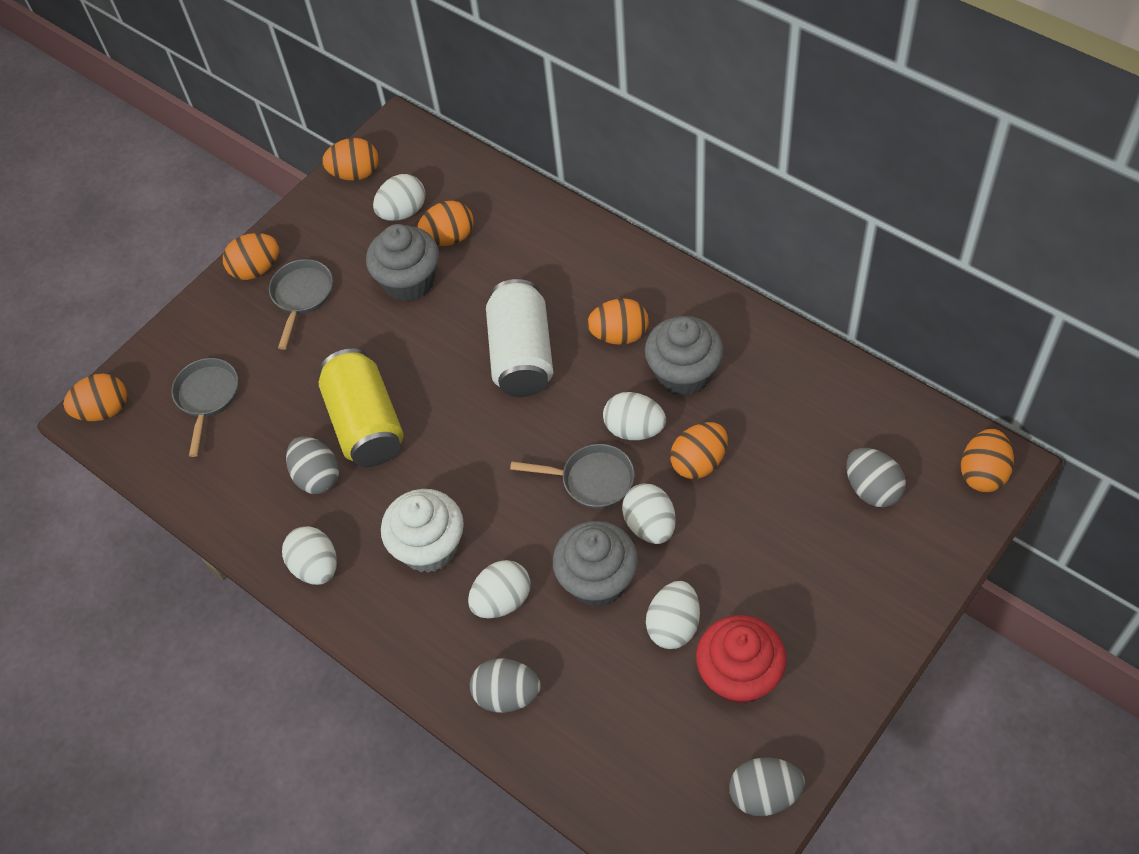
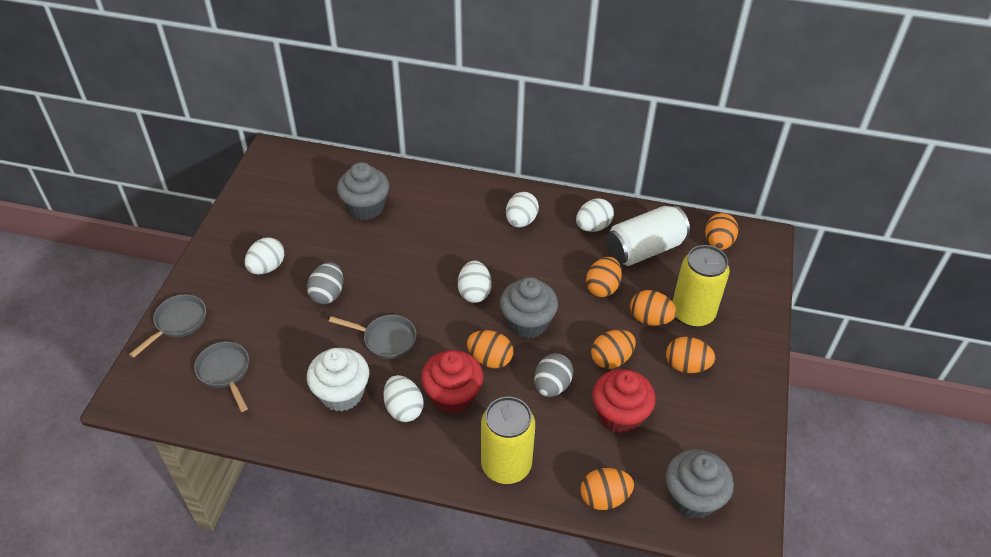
grey egg: [286,436,339,494] [470,658,541,713] [729,758,805,816] [846,448,906,507] = 4 -> [307,262,343,304] [534,354,573,397] = 2
red cupcake: [696,615,787,705] = 1 -> [421,350,483,414] [592,369,656,434] = 2
white egg: [282,526,337,585] [373,174,425,221] [468,560,531,618] [603,392,666,440] [622,484,676,544] [646,581,700,649] = 6 -> [245,237,285,274] [383,375,423,422] [458,261,492,303] [506,192,539,228] [576,198,614,232] = 5
yellow can: [319,349,404,467] = 1 -> [481,397,535,484] [672,245,730,327] = 2

